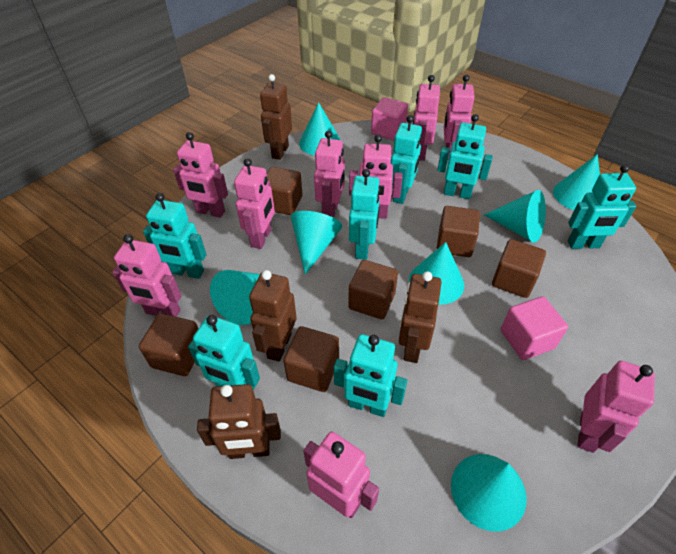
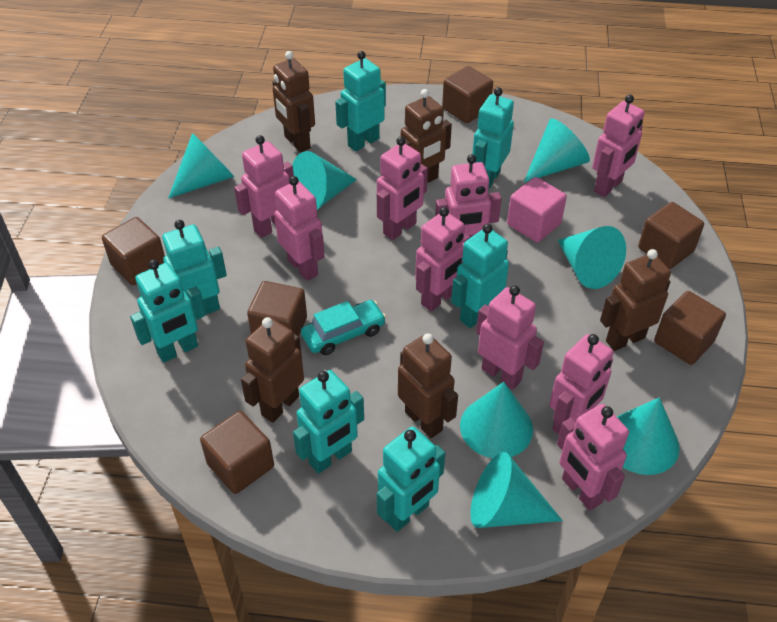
brown robot: [197,384,281,459] [249,270,297,362] [260,74,292,160] [399,271,442,363] = 4 -> [241,317,304,423] [273,51,315,153] [398,333,458,438] [401,89,452,183] [600,249,671,351] = 5
pink cube: [371,97,408,140] [501,296,568,360] = 2 -> [507,177,567,242] = 1
turquoise car: none = 0 -> [301,300,386,355] = 1

